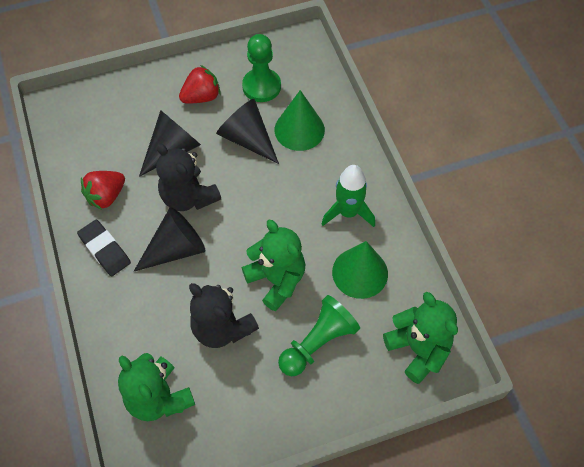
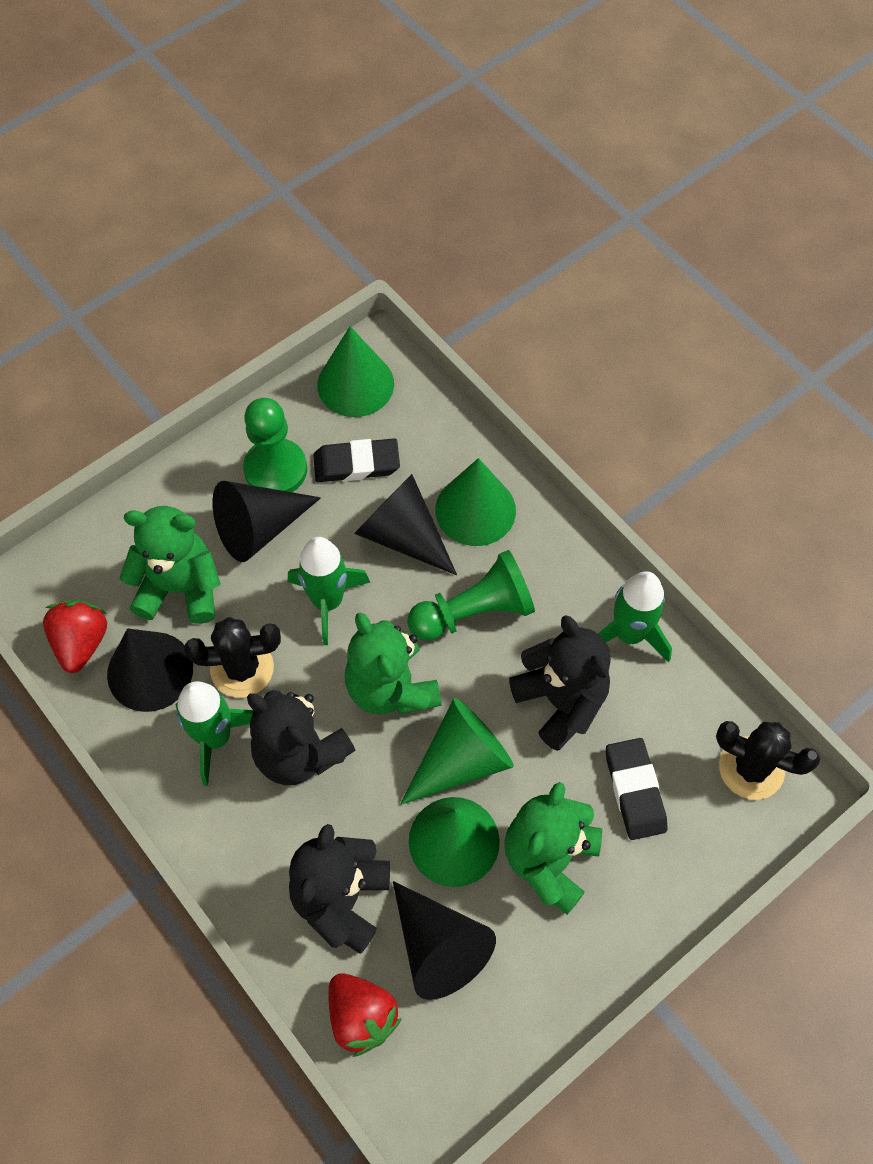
black cactus: none = 0 -> [184,617,281,698] [716,721,820,800] = 2
black cone: [134,207,205,271] [139,110,201,177] [216,99,279,164] = 3 -> [107,628,193,712] [212,481,321,562] [354,474,457,575] [393,881,496,1000] = 4
black eraser: [77,220,131,276] = 1 -> [313,438,400,482] [606,738,667,840] = 2
black teddy bear: [156,143,221,211] [189,283,259,348] = 2 -> [247,690,356,785] [289,824,390,954] [509,615,611,751] = 3
green cone: [274,90,325,151] [332,241,388,299] = 2 -> [317,326,394,417] [400,698,514,805] [409,797,500,887] [435,458,516,546] = 4
green rocket: [321,165,375,227] = 1 -> [175,681,254,786] [288,537,370,645] [598,571,672,663] = 3

